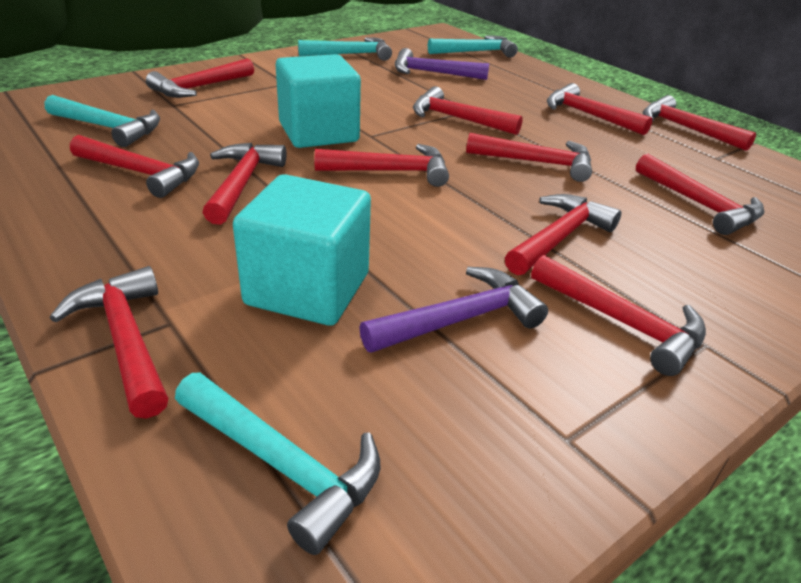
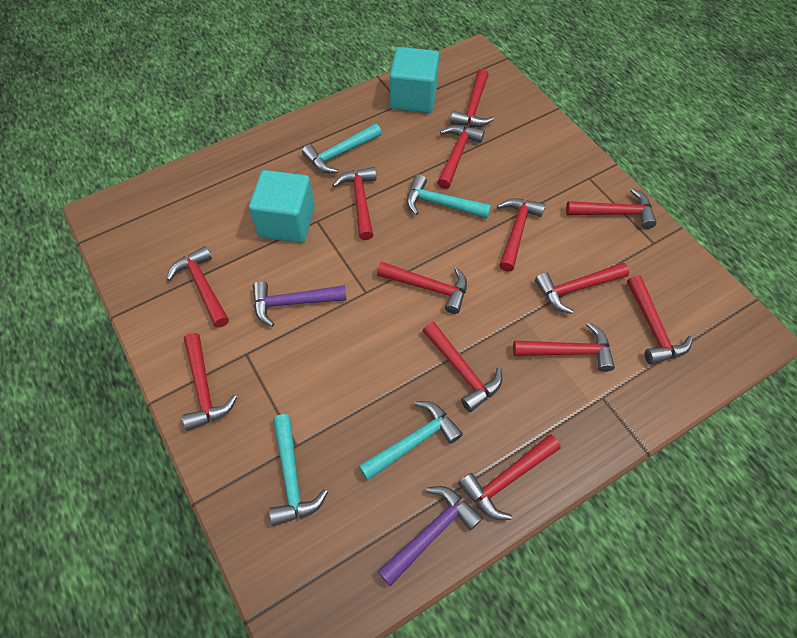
red hammer: [50,266,168,419] [70,135,199,198] [146,58,254,98] [202,143,287,225] [315,144,449,187] [413,86,523,135] [466,133,592,182] [505,194,621,275] [531,255,706,376] [547,83,653,135] [636,154,765,235] [643,95,756,151] = 12 -> [167,246,229,328] [182,333,237,431] [333,167,376,240] [377,262,467,314] [423,322,502,412] [437,125,485,189] [450,69,494,127] [458,434,561,520] [497,198,545,272] [513,322,615,372] [535,262,629,314] [566,189,657,229] [627,275,693,364] = 13

